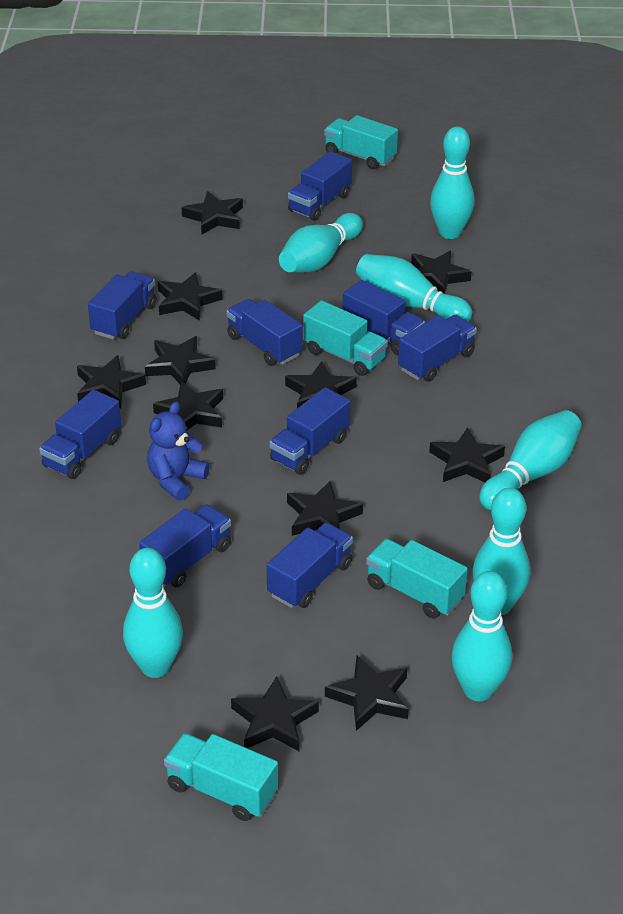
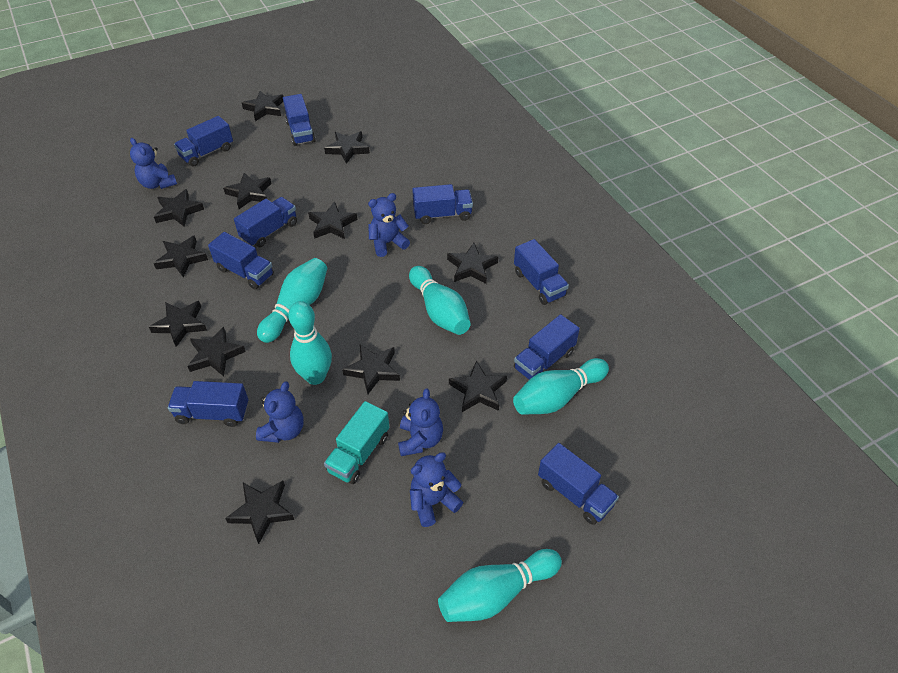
black star: [77,355,146,409] [145,336,216,384] [153,381,223,430] [158,272,222,321] [182,191,243,234] [231,676,319,752] [285,361,357,408] [287,481,363,536] [325,655,408,731] [411,251,471,294] [429,427,505,482] = 11 -> [149,301,207,347] [154,189,204,227] [154,235,208,277] [187,327,246,376] [223,173,271,209] [225,480,294,544] [242,91,284,121] [308,201,357,239] [324,131,370,164] [342,344,400,394] [447,243,498,284] [449,360,507,412] = 12
blue teddy bear: [147,402,209,500] = 1 -> [130,138,177,189] [256,381,304,443] [368,193,410,257] [398,388,443,456] [410,452,463,527] = 5
turquoise bowling pin: [123,548,183,678] [279,213,363,273] [356,254,473,322] [430,126,474,239] [451,571,512,701] [472,488,530,615] [479,410,581,510] = 7 -> [257,258,327,343] [288,301,332,385] [409,266,471,335] [438,549,562,622] [513,358,609,415] = 5
turquoise truck: [164,733,278,821] [303,300,388,376] [324,115,398,169] [366,539,468,618] = 4 -> [324,401,389,484] = 1

